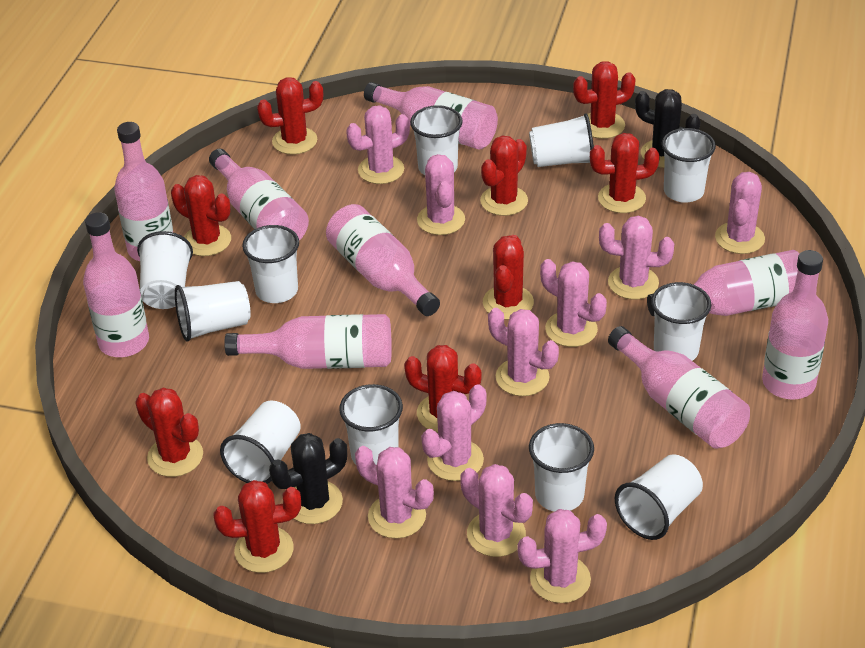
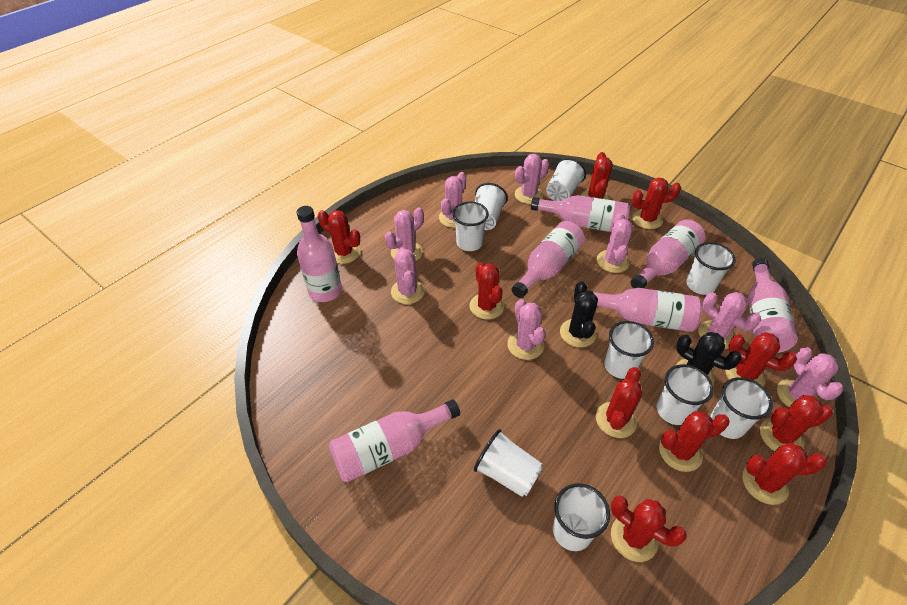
pink bottle: [83,212,149,357] [114,122,173,261] [209,149,309,241] [224,314,392,369] [326,204,440,316] [364,82,498,150] [608,326,750,449] [647,250,800,316] [762,250,828,400] = 9 -> [297,206,342,302] [329,399,460,482] [512,221,585,298] [531,195,630,232] [587,288,702,332] [631,219,706,288] [748,258,798,353] = 7
pink cactus: [346,105,410,184] [355,446,434,539] [417,154,465,235] [421,384,487,481] [460,464,533,557] [488,308,559,396] [517,509,607,603] [540,259,607,347] [599,216,674,299] [715,172,765,254] = 10 -> [385,207,424,261] [391,247,425,304] [439,172,466,228] [507,299,546,360] [515,154,549,204] [597,212,633,273] [698,292,761,349] [777,347,843,407] = 8
red cactus: [135,388,203,477] [171,175,231,256] [213,480,301,573] [257,77,323,155] [404,345,482,432] [480,136,528,216] [483,235,534,320] [573,61,636,139] [590,133,660,213] = 9 -> [318,210,360,264] [470,262,504,320] [581,152,613,200] [596,367,642,438] [611,495,687,562] [632,177,681,229] [659,411,730,472] [726,332,797,386] [742,443,827,505] [760,395,833,451] = 10
white cup: [137,231,193,309] [175,281,251,342] [220,400,301,484] [242,225,299,303] [339,384,403,465] [410,105,463,175] [529,113,594,167] [529,423,594,512] [615,454,703,540] [651,282,712,361] [661,128,716,203] = 11 -> [452,202,489,251] [474,429,543,497] [475,183,508,230] [546,158,586,201] [553,483,610,551] [604,321,654,379] [657,364,714,425] [686,242,735,295] [710,377,773,439] = 9

